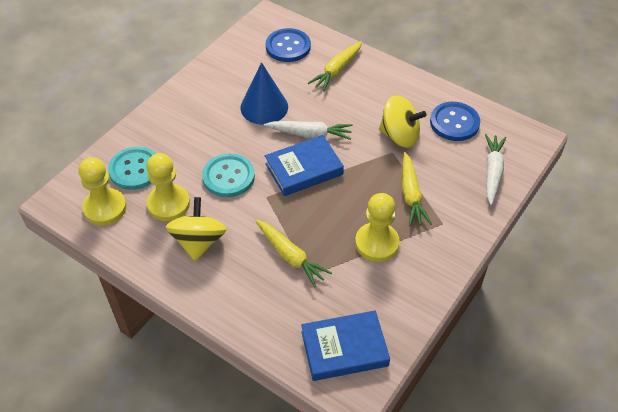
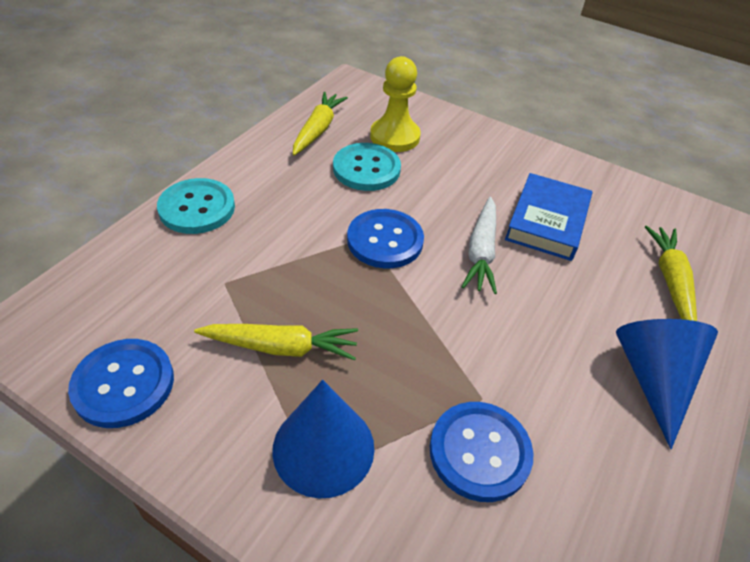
blue book: [265,135,344,196] [301,311,390,381] = 2 -> [505,173,592,261] = 1
blue button: [266,28,311,62] [430,102,480,141] = 2 -> [68,339,174,428] [347,209,424,268] [430,402,534,502] = 3
blue cone: [240,62,288,125] = 1 -> [272,380,374,498] [616,319,718,450] = 2
white carrot: [264,121,353,140] [485,134,507,205] = 2 -> [462,197,497,294] = 1
yellow pawn: [79,157,127,225] [146,153,190,221] [355,193,400,262] = 3 -> [370,56,421,152] = 1
yellow spinning top: [166,197,227,261] [379,95,426,148] = 2 -> none = 0

